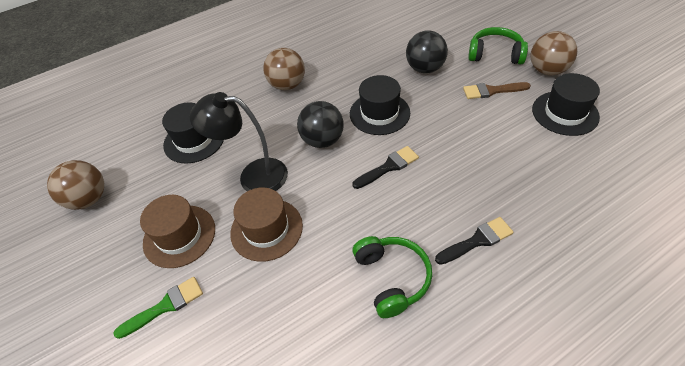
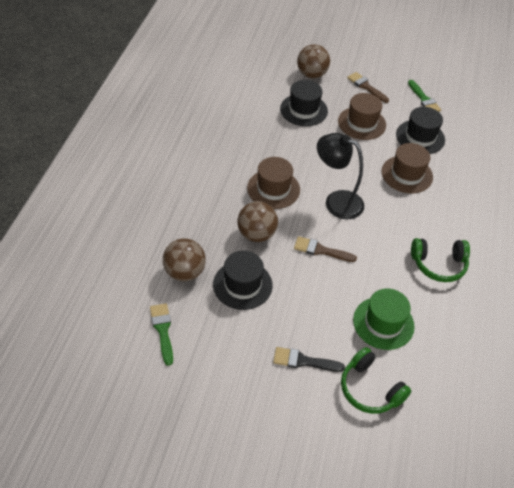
black ball: [297,101,344,148] [406,30,448,73] = 2 -> none = 0
black brush: [352,146,419,189] [435,217,514,265] = 2 -> [273,347,345,372] = 1
brown brush: [463,82,531,99] = 1 -> [294,236,357,262] [347,72,389,103] = 2
brown hat: [140,195,215,268] [230,187,303,262] = 2 -> [247,157,300,209] [338,93,386,140] [382,143,433,193] = 3
green brush: [113,277,203,339] = 1 -> [150,303,173,366] [408,80,441,112] = 2
green hat: none = 0 -> [353,288,415,350] = 1

